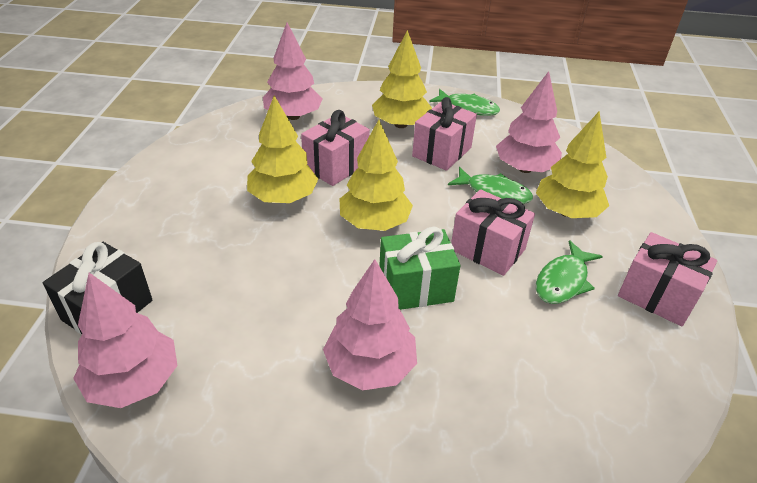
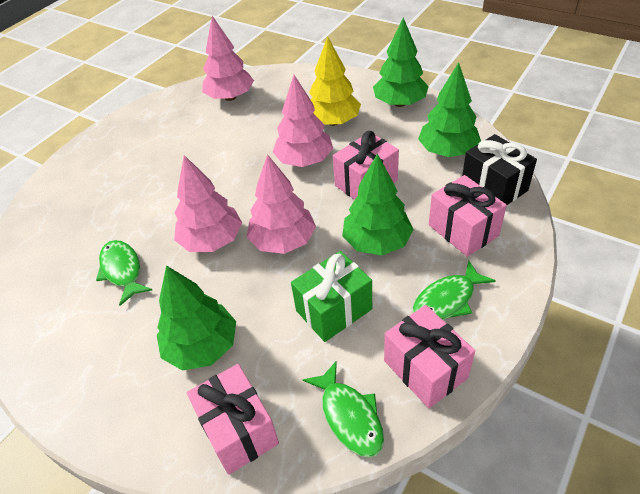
green tree: none = 0 -> [157,265,236,371] [342,154,414,256] [373,18,429,107] [418,62,481,157] = 4
yellow tree: [247,95,318,203] [340,120,413,231] [372,30,432,128] [536,112,609,218] = 4 -> [309,36,361,126] = 1

